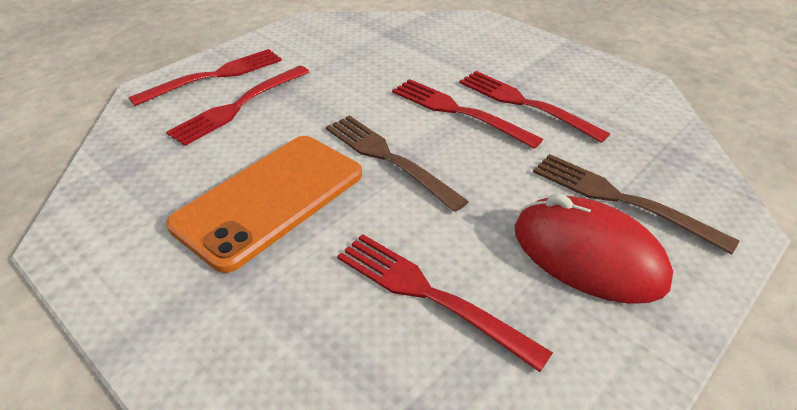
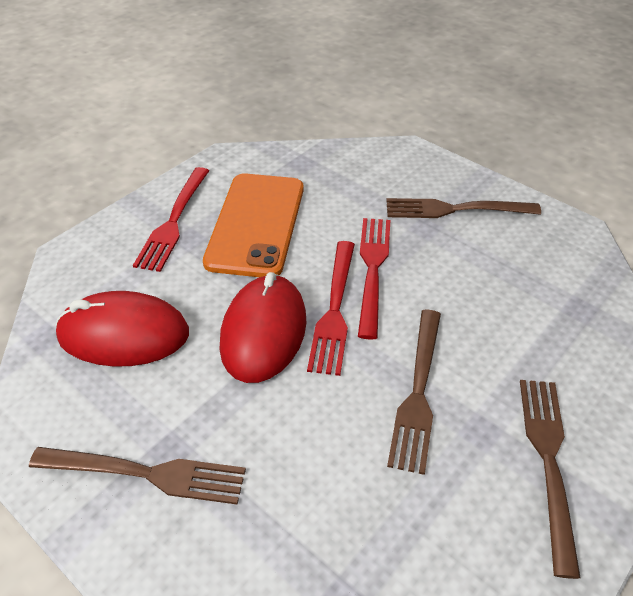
brown fork: [326,115,469,212] [533,154,739,255] = 2 -> [29,447,246,504] [386,198,541,218] [387,310,441,475] [520,380,580,579] = 4
red fork: [129,49,282,106] [166,66,309,146] [337,234,553,372] [392,79,543,149] [459,71,610,143] = 5 -> [133,167,209,272] [307,241,355,376] [358,218,390,340] = 3
red mouse: [515,193,673,304] = 1 -> [55,291,189,367] [219,272,306,383] = 2

